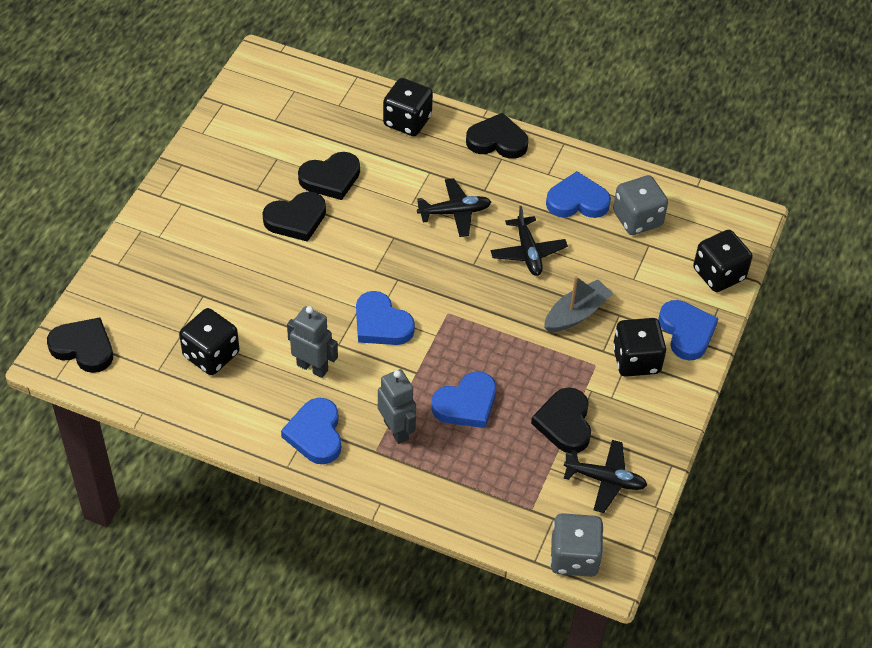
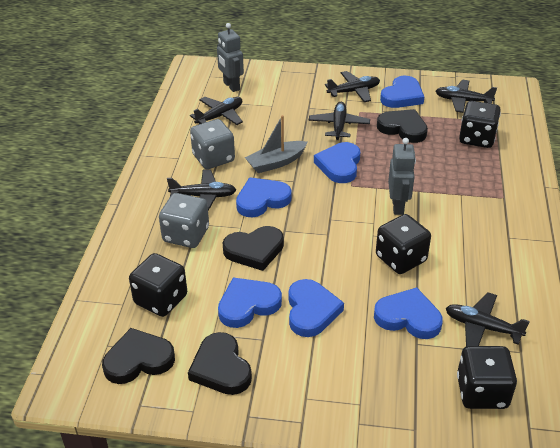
black heart: [47,318,113,373] [262,192,326,242] [298,152,360,200] [466,113,528,159] [531,387,591,453] = 5 -> [102,328,175,384] [188,332,252,395] [222,226,284,271] [377,109,428,143] = 4
black plane: [417,178,491,237] [490,206,568,276] [564,440,647,513] = 3 -> [167,169,236,211] [190,97,243,125] [309,102,370,140] [325,71,380,102] [436,80,497,113] [446,292,530,347] = 6
blue heart: [281,398,341,464] [356,291,415,345] [432,371,496,428] [546,171,611,218] [658,300,719,361] = 5 -> [218,277,282,328] [236,177,292,217] [288,279,344,337] [314,142,360,183] [374,287,443,339] [380,76,424,108] = 6

